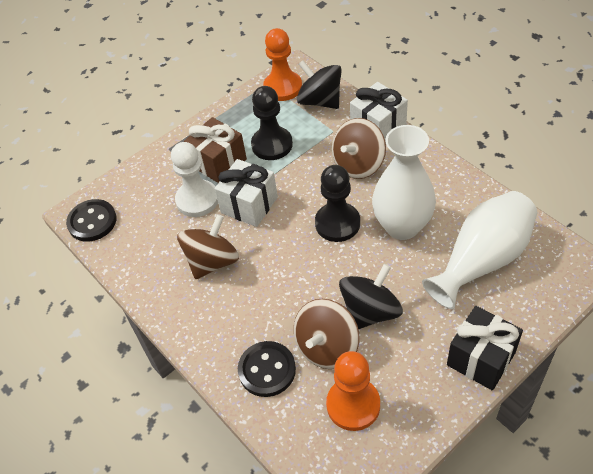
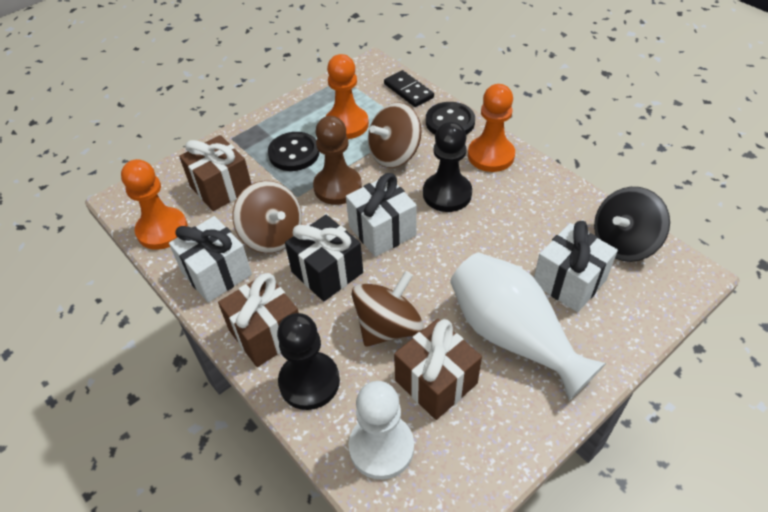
black domino: none = 0 -> [384,70,434,107] = 1
black spinning top: [297,60,342,109] [339,264,403,329] = 2 -> [594,187,670,262] = 1
brown gift: [184,117,247,183] = 1 -> [179,135,251,211] [218,273,299,367] [394,319,482,420] = 3
brown pawn: none = 0 -> [313,116,362,205] = 1
orange pawn: [263,28,302,101] [326,351,380,431] = 2 -> [121,159,188,250] [325,54,369,139] [468,84,515,172] = 3
white gift: [215,159,278,227] [350,82,408,143] = 2 -> [169,216,252,303] [346,173,417,257] [534,221,618,312] = 3
white vase: [372,125,436,240] [422,191,537,309] = 2 -> [450,252,606,401] = 1

